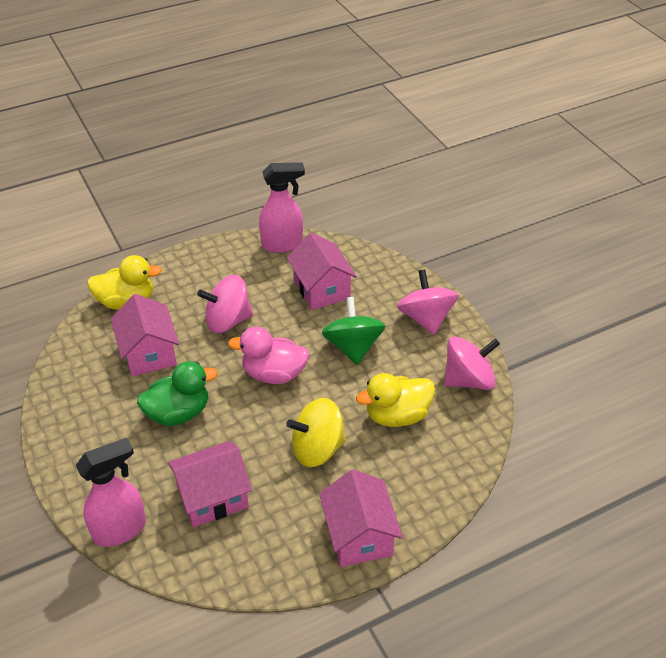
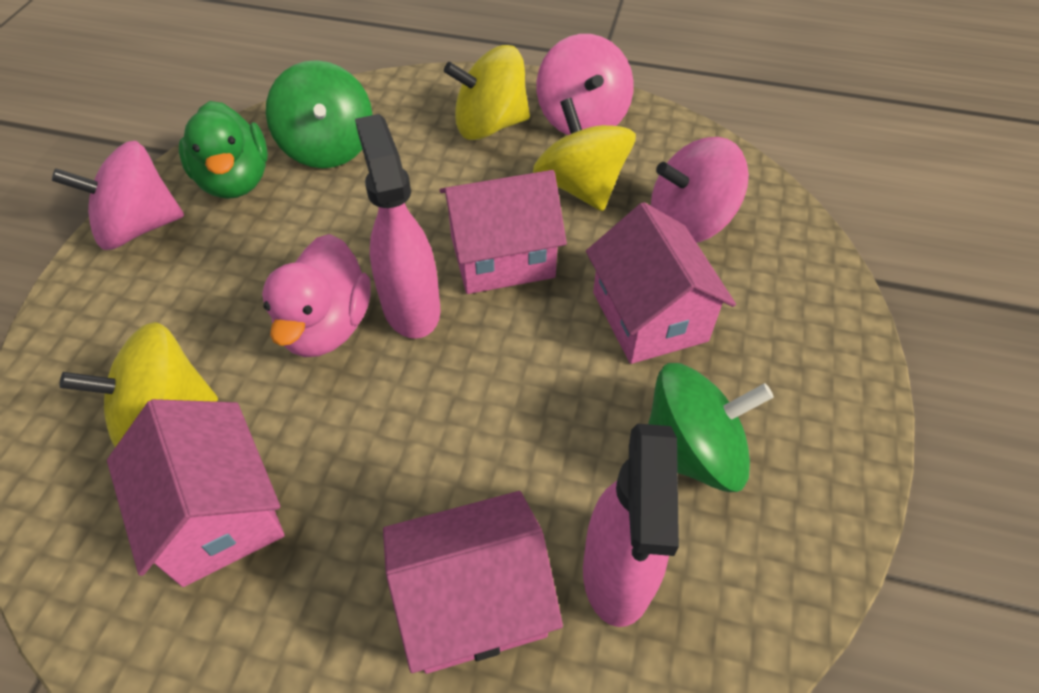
green spinning top: [322,297,385,365] = 1 -> [266,60,372,168] [648,363,774,492] = 2
yellow duck: [87,255,162,309] [356,373,435,427] = 2 -> none = 0
yellow spinning top: [286,398,346,467] = 1 -> [60,322,218,447] [444,45,530,140] [533,98,636,211] = 3

